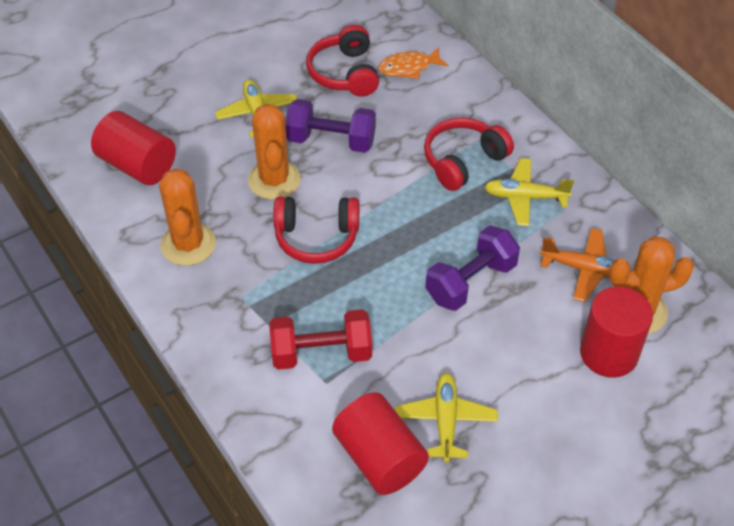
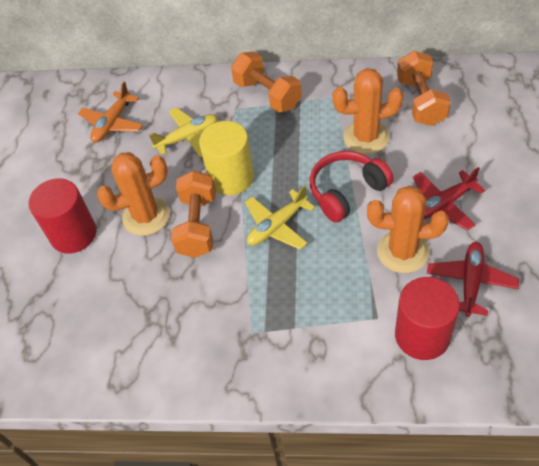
orange dumbbell: none = 0 -> [171,171,216,258] [231,52,302,113] [397,51,451,126] = 3
orange fish: [378,47,448,79] = 1 -> none = 0
purple dumbbell: [285,99,376,153] [425,225,520,311] = 2 -> none = 0
red cylinder: [91,111,176,185] [332,392,429,495] [580,287,653,378] = 3 -> [28,178,96,254] [395,277,460,360] = 2
red dumbbell: [269,309,372,370] = 1 -> none = 0
red headphones: [273,197,359,264] [306,25,379,97] [424,118,514,191] = 3 -> [309,151,394,223] = 1
red plane: none = 0 -> [413,167,485,230] [427,242,519,317] = 2
yellow cylinder: none = 0 -> [199,121,254,195] = 1
yellow plane: [215,79,297,137] [395,373,498,463] [484,158,574,226] = 3 -> [149,107,217,157] [245,185,315,250] = 2

